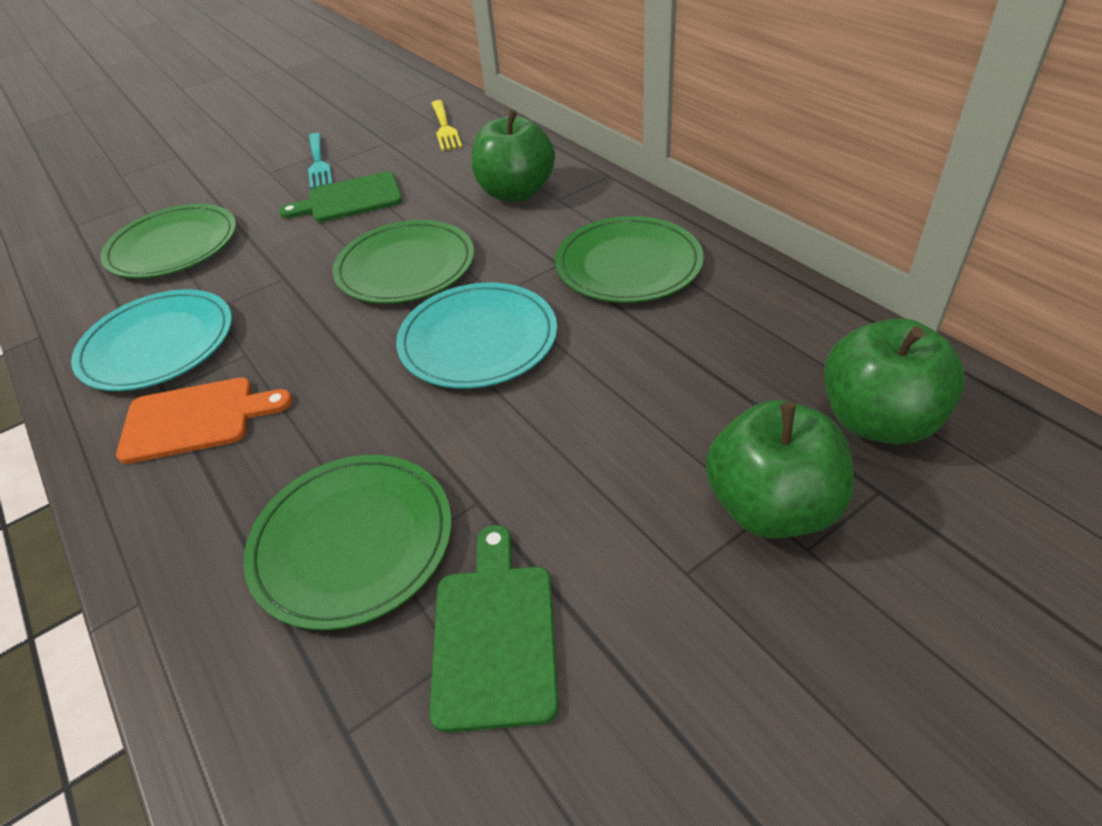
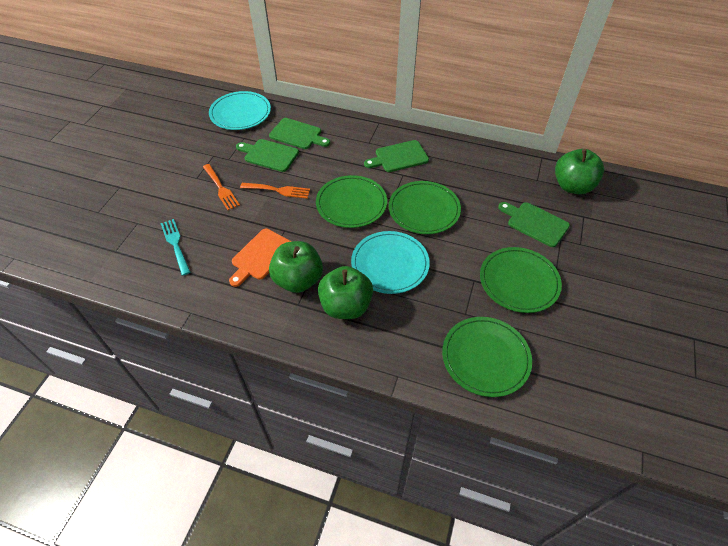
green cutting board: [279,171,402,222] [430,525,559,733] = 2 -> [236,139,299,172] [269,118,330,149] [364,140,429,172] [498,202,570,247] = 4
orange fork: none = 0 -> [203,164,240,210] [240,183,310,199] = 2
yellow fork: [431,100,462,151] = 1 -> none = 0

